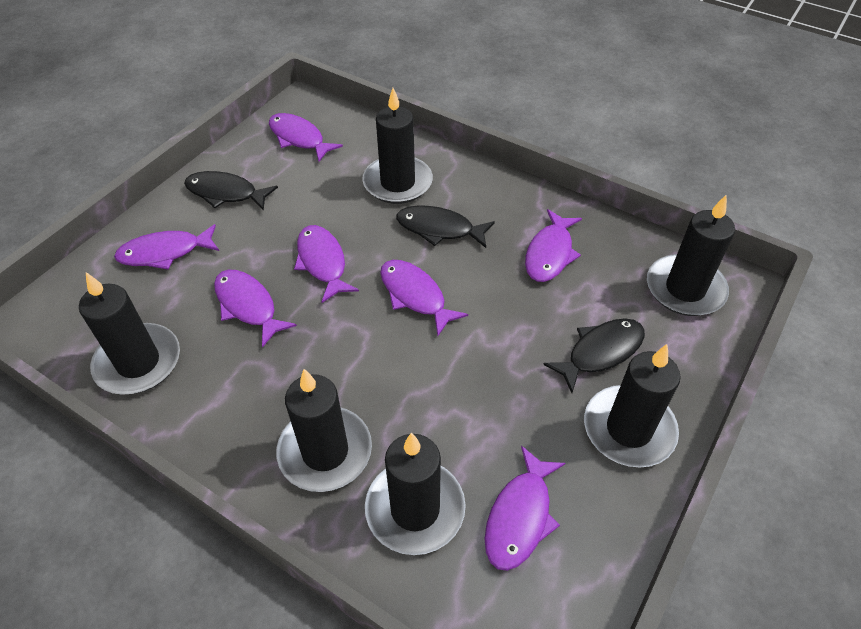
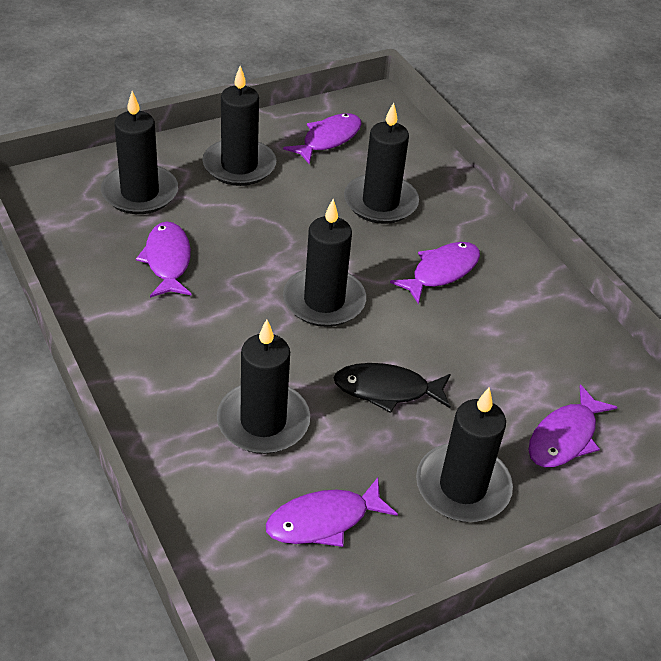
black fish: [184,171,278,211] [396,206,495,248] [543,318,645,393] = 3 -> [334,363,451,413] = 1
purple fish: [114,224,219,270] [214,270,297,348] [269,113,343,162] [294,225,359,303] [380,260,468,336] [485,446,566,571] [525,209,582,282] = 7 -> [136,221,191,298] [266,477,398,547] [283,113,362,165] [390,242,480,304] [529,384,618,467] = 5

